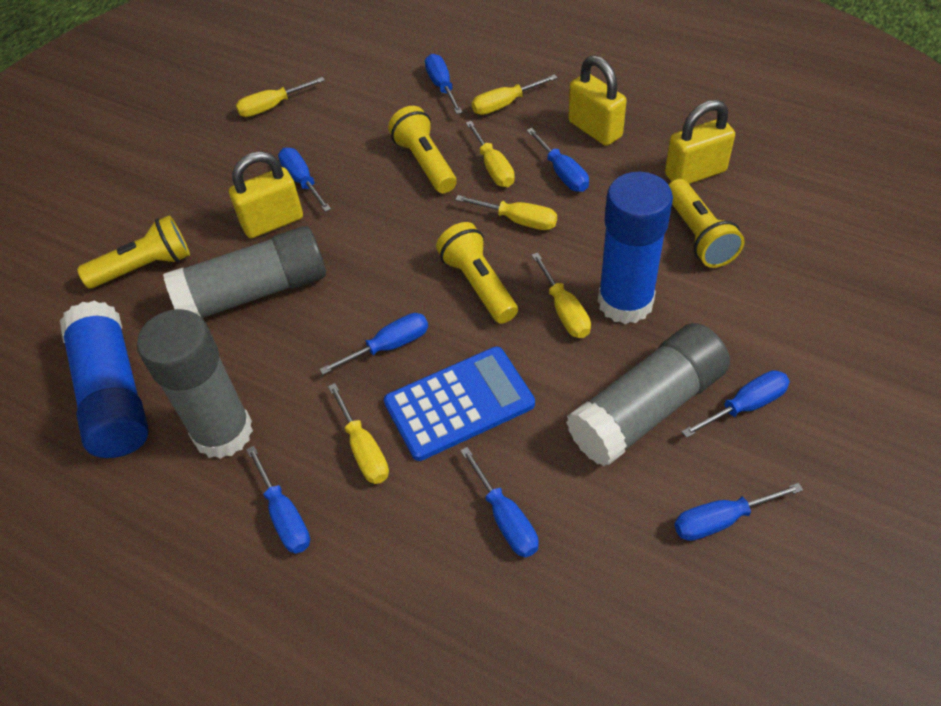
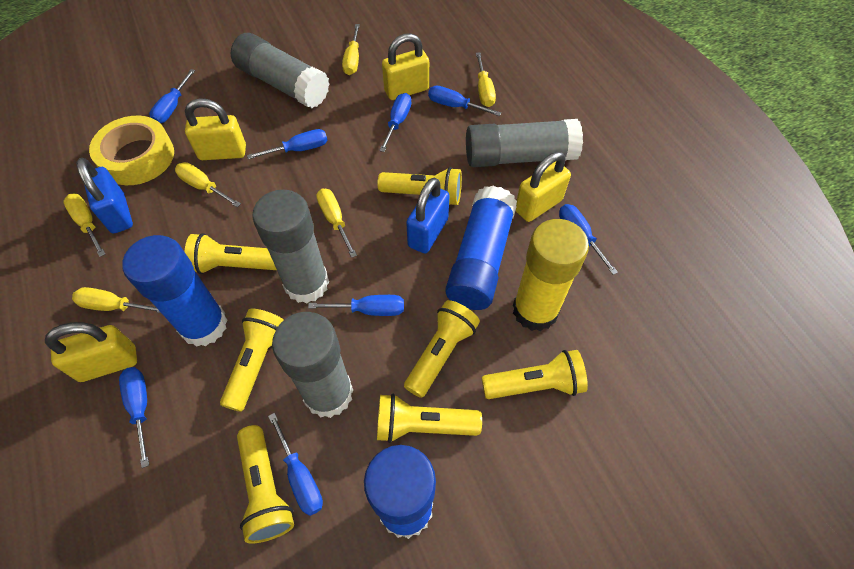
blue calculator: [384,347,535,461] = 1 -> none = 0
blue glue stick: [60,300,149,458] [598,172,673,324] = 2 -> [122,235,228,347] [364,445,436,539] [446,186,517,310] = 3
blue padlock: none = 0 -> [76,158,133,234] [406,178,450,254] = 2
grey glue stick: [137,309,253,459] [163,226,326,318] [566,323,730,467] = 3 -> [230,33,330,108] [252,190,329,304] [272,312,353,418] [466,119,583,167] = 4
yellow flashlight: [77,215,190,288] [388,106,457,193] [436,222,518,324] [668,179,745,268] = 4 -> [184,233,277,274] [220,309,284,412] [237,425,294,544] [377,167,462,205] [377,394,482,443] [404,300,480,398] [482,350,588,399] = 7
yellow glue stick: none = 0 -> [513,219,589,331] = 1
yellow padlock: [229,151,303,238] [568,55,627,146] [665,100,735,184] = 3 -> [45,322,137,382] [185,98,246,160] [382,33,429,100] [516,152,571,222] = 4
yellow tape: none = 0 -> [89,116,174,185] = 1

